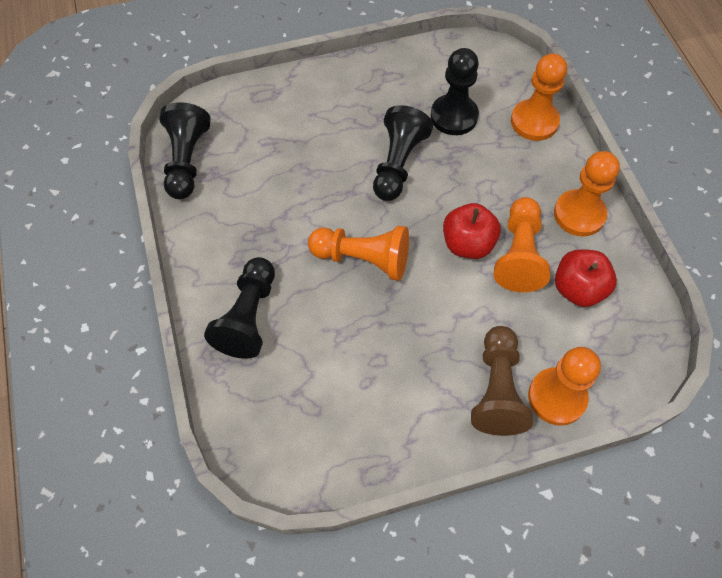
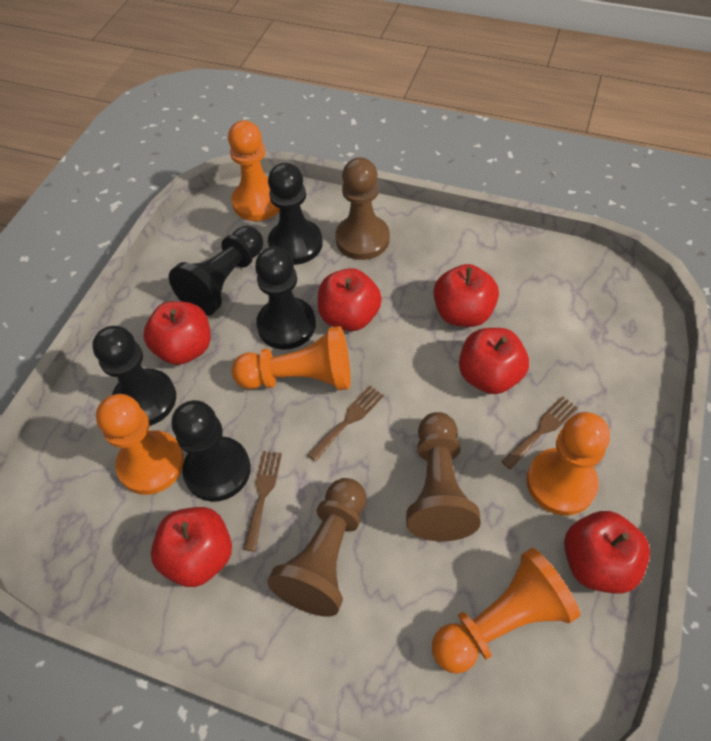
black pawn: [160,102,211,199] [204,257,275,359] [373,105,433,201] [431,48,479,135] = 4 -> [92,326,176,426] [169,226,263,316] [172,400,251,502] [255,247,316,350] [268,163,323,265] = 5
brown fork: none = 0 -> [243,451,282,552] [307,386,384,462] [502,396,578,470] = 3
brown pawn: [471,326,533,436] = 1 -> [267,478,367,617] [335,157,390,260] [406,412,481,541] = 3
red apple: [443,203,501,259] [555,249,617,307] = 2 -> [143,301,211,365] [151,507,232,587] [318,268,382,331] [433,264,499,327] [459,328,529,394] [564,511,650,594] = 6

